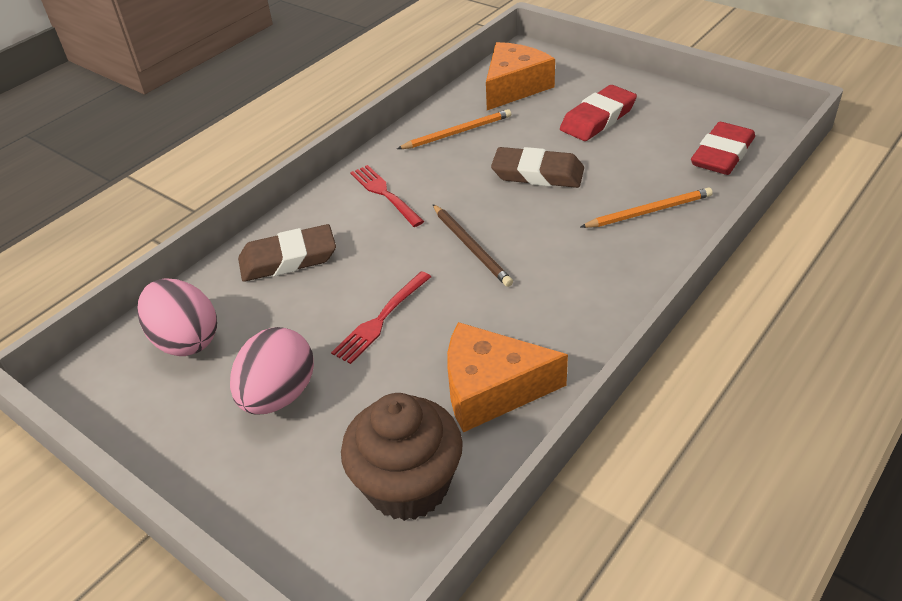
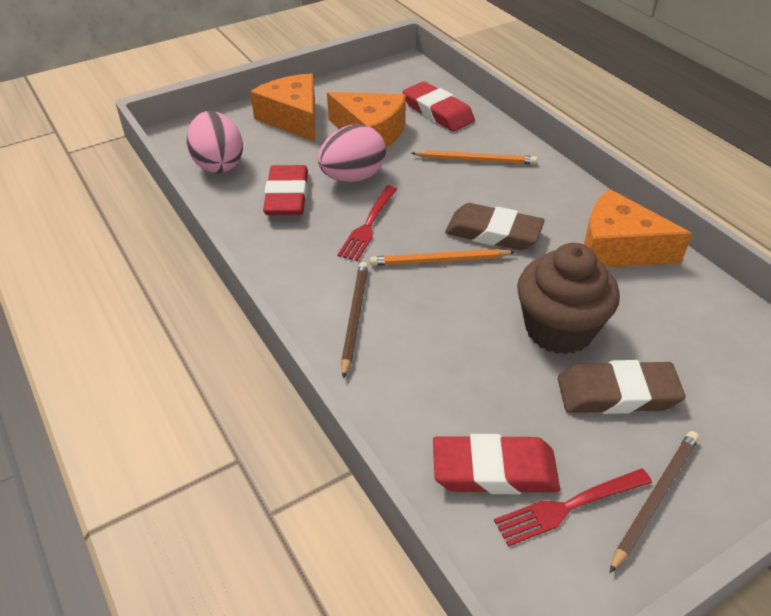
brown pencil: [433,204,513,287] = 1 -> [341,262,368,379] [610,431,699,573] = 2
orange cheese: [447,322,568,432] [486,42,555,110] = 2 -> [250,73,315,142] [327,92,406,148] [584,189,692,267] = 3
red eraser: [560,85,637,141] [691,122,755,175] = 2 -> [263,165,308,215] [403,81,475,132] [433,434,560,494] = 3

